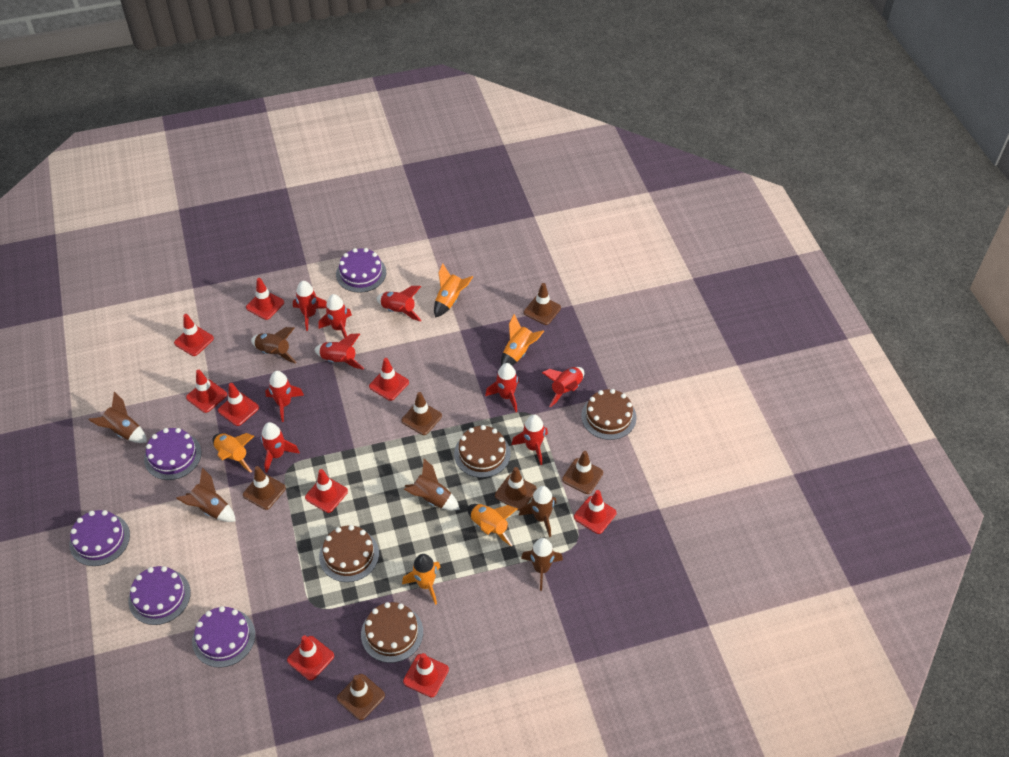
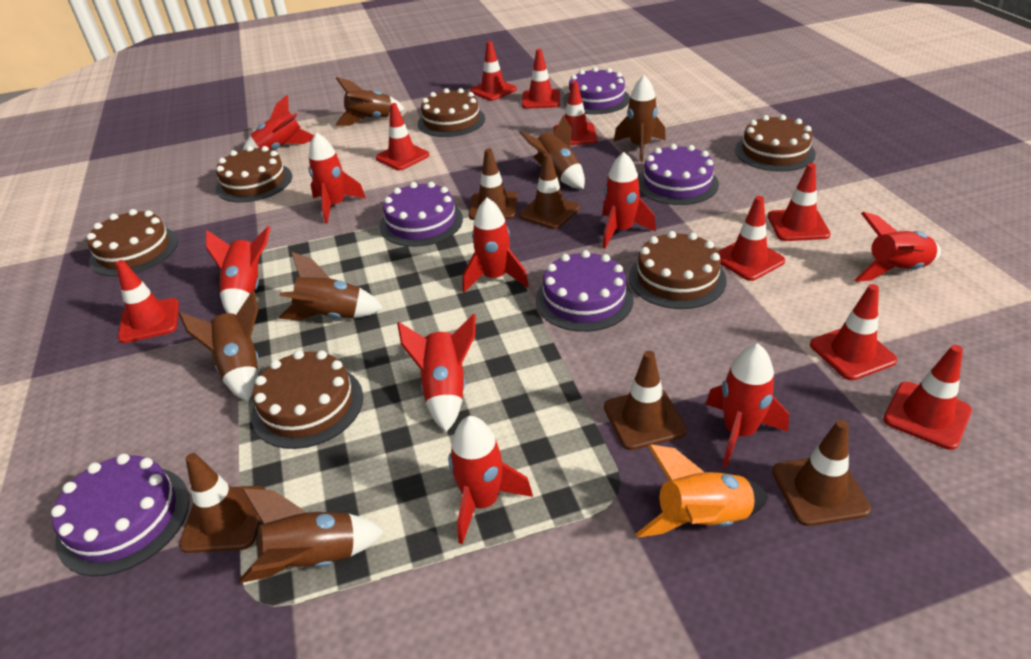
brown cake: [319,525,379,582] [361,602,423,663] [454,425,511,478] [581,389,637,440] = 4 -> [87,209,178,277] [216,146,292,203] [251,350,363,449] [418,88,485,137] [629,231,726,309] [735,115,816,172] = 6
brown traffic cone: [243,466,286,510] [337,674,385,720] [401,392,442,435] [495,467,537,511] [524,283,561,325] [562,451,603,494] = 6 -> [179,453,266,553] [469,148,518,220] [519,153,580,229] [604,351,687,450] [772,420,871,526] = 5
orange rocket: [212,433,254,473] [402,554,440,605] [434,263,473,318] [467,504,517,546] [501,314,544,366] = 5 -> [636,444,769,538] = 1

